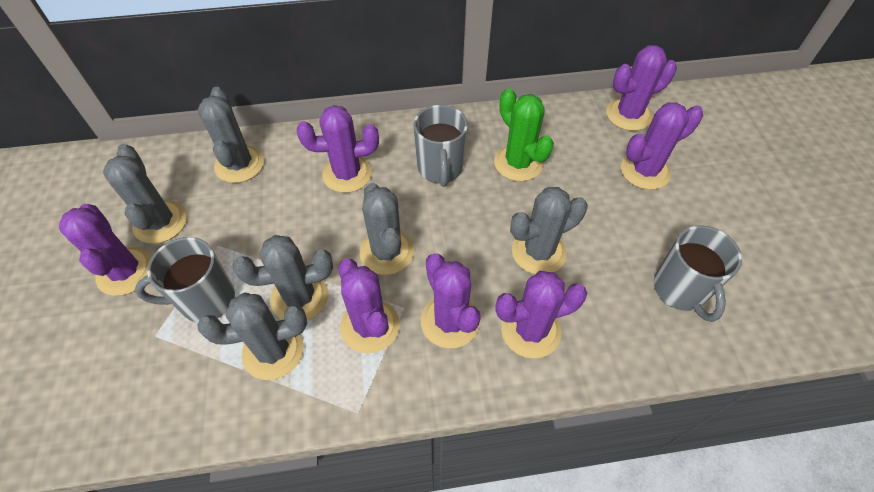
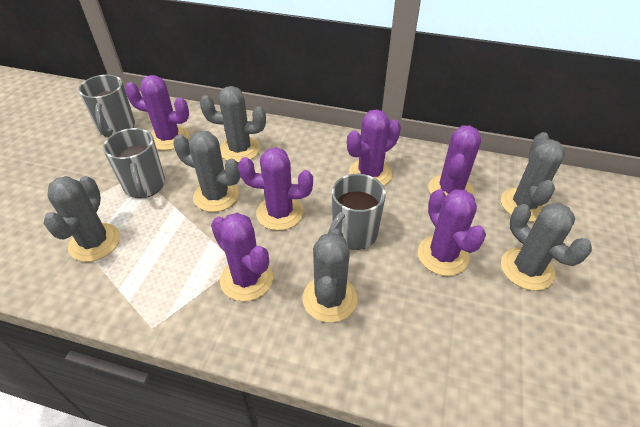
green cactus: [494,88,554,181] = 1 -> none = 0
purple cactus: [59,204,152,296] [297,105,379,193] [338,259,400,353] [421,253,481,349] [495,271,587,358] [606,45,677,131] [621,102,703,190] = 7 -> [125,75,189,150] [211,213,273,301] [238,147,313,230] [347,109,401,186] [418,189,486,276] [428,126,481,196] = 6

